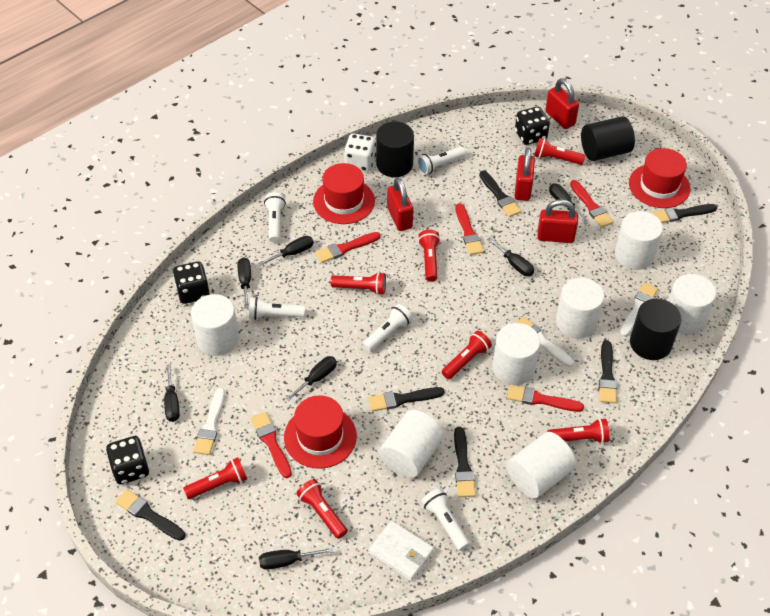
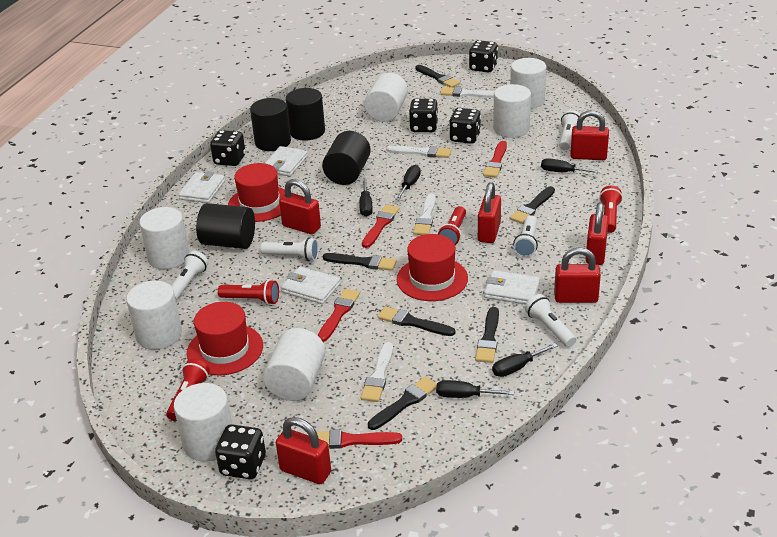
black cylinder: [376,122,414,177] [581,116,635,161] [630,299,682,360] = 3 -> [196,203,255,249] [250,98,291,151] [286,88,325,141] [322,131,371,185] = 4
black dice: [106,436,149,485] [173,261,210,304] [515,107,550,145] = 3 -> [210,130,245,166] [215,424,266,479] [409,99,438,132] [449,108,481,144] [469,40,498,73] = 5
black screwdriver: [164,364,180,422] [238,258,251,308] [258,236,314,266] [259,547,333,570] [285,356,337,401] [487,237,534,276] [549,183,588,224] = 7 -> [359,180,373,217] [395,165,421,200] [436,380,514,398] [492,343,558,377] [541,158,601,173] = 5
red brush: [251,412,292,478] [315,232,380,263] [455,203,484,255] [507,385,584,412] [570,180,614,228] = 5 -> [317,429,402,449] [318,289,360,342] [362,205,399,248] [483,141,507,178] = 4
red flashlight: [183,457,247,499] [296,479,347,539] [331,272,386,295] [418,230,440,282] [442,331,492,379] [534,138,585,165] [547,418,610,443] = 7 -> [166,359,210,421] [218,280,279,305] [438,206,466,245] [599,186,623,233] = 4
red padlock: [387,177,413,231] [515,148,535,201] [537,199,578,243] [545,78,579,129] = 4 -> [276,417,331,484] [279,179,321,234] [478,182,501,243] [554,247,601,303] [570,110,609,160] [586,202,609,265] = 6
white brush: [194,388,225,455] [515,316,574,367] [620,282,658,337] = 3 -> [361,342,393,402] [386,145,451,158] [413,193,436,235] [441,87,494,98] = 4
white dice: [344,133,376,172] = 1 -> none = 0
white wallet: [369,521,434,581] = 1 -> [178,171,225,203] [265,146,308,176] [281,266,341,304] [484,270,540,305] = 4

